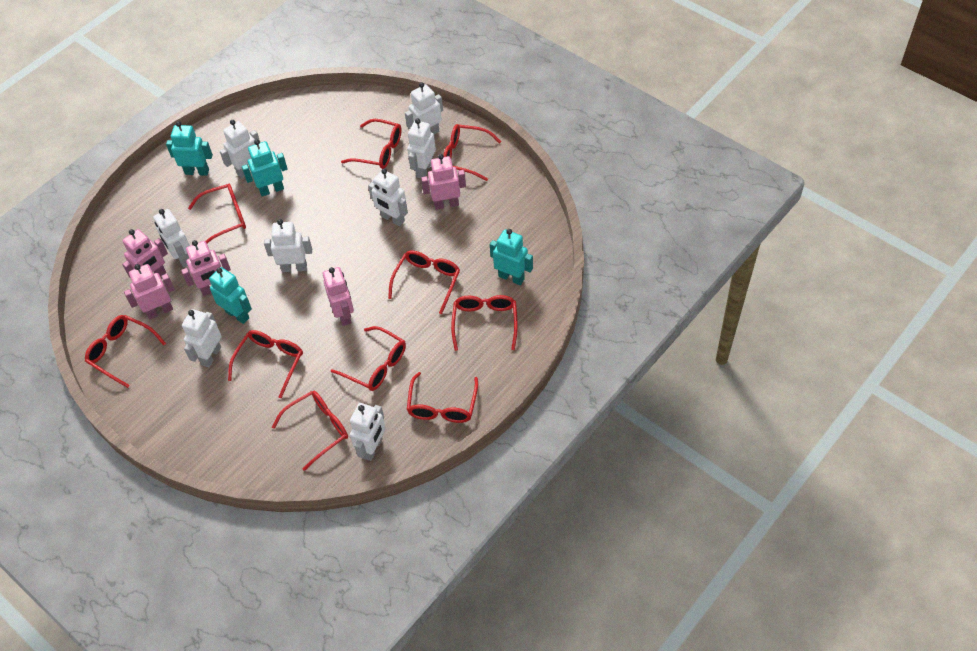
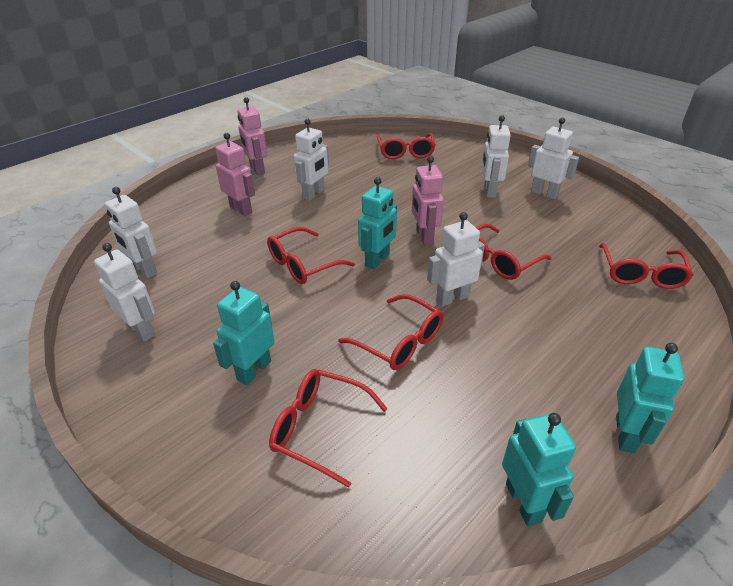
pink robot: [122,229,168,277] [124,264,175,319] [181,240,231,296] [323,267,354,326] [421,154,466,210] = 5 -> [215,133,255,216] [237,97,267,175] [412,156,444,245] = 3
red glasses: [85,315,166,388] [188,184,246,244] [228,330,303,398] [272,391,348,471] [331,326,406,391] [341,119,402,169] [388,251,460,314] [407,372,478,423] [444,124,501,181] [451,295,518,351] = 10 -> [267,227,355,284] [269,369,388,488] [338,294,443,370] [377,133,436,159] [477,224,551,280] [599,243,694,289] = 6
white robot: [153,209,190,267] [182,309,222,367] [220,120,260,179] [264,219,312,272] [350,403,386,461] [368,168,408,226] [405,82,443,134] [407,118,436,178] = 8 -> [94,243,155,342] [105,187,157,278] [293,119,329,201] [427,212,485,307] [482,115,511,198] [528,118,579,199] = 6

